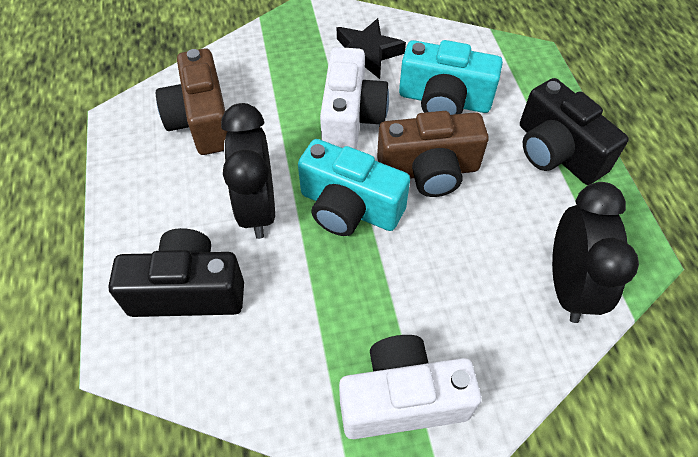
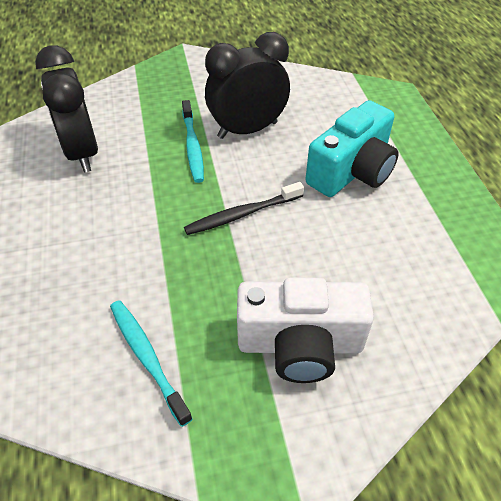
black camera: [108,228,244,317] [520,78,629,185] = 2 -> none = 0
black star: [337,18,406,79] = 1 -> none = 0
black toothbrush: none = 0 -> [184,182,304,235] = 1
brown camera: [156,48,227,155] [377,111,489,197] = 2 -> none = 0
turquoise camera: [298,139,410,236] [399,40,503,115] = 2 -> [305,100,399,197] = 1
turquoise toothbrush: none = 0 -> [110,300,193,427] [182,100,204,183] = 2
white camera: [320,47,389,149] [339,335,481,439] = 2 -> [237,278,374,383] = 1

